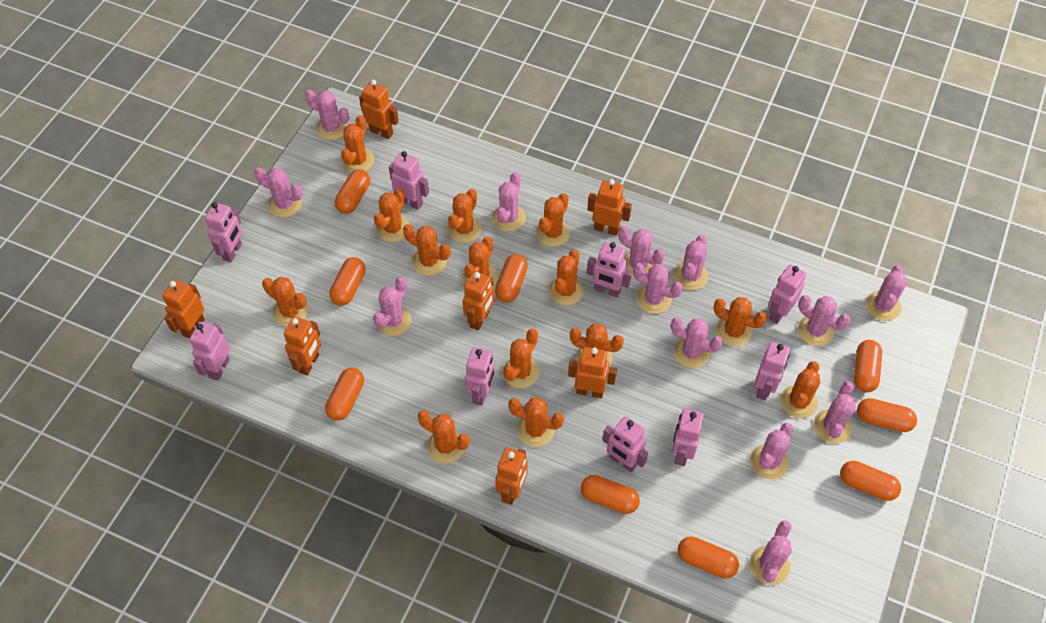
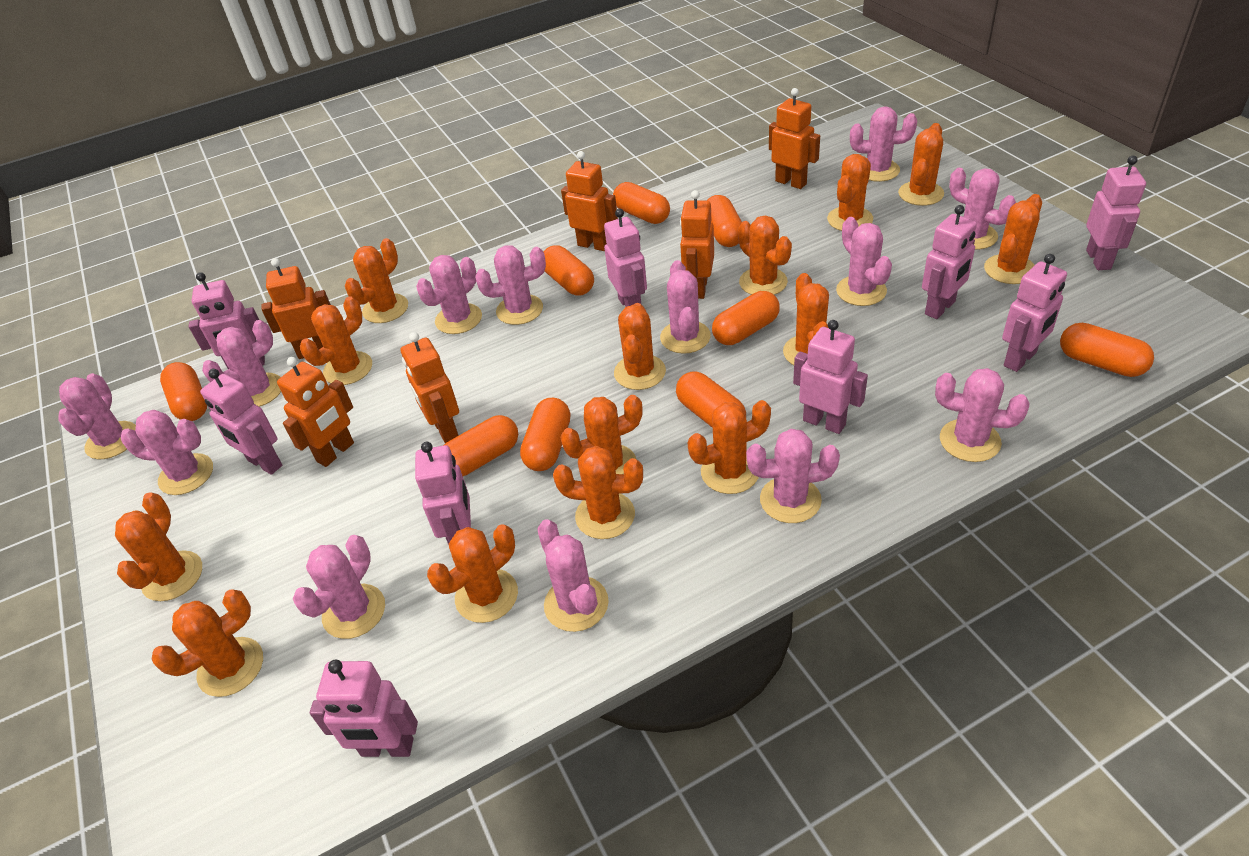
orange robot: [162,279,205,339] [284,316,321,375] [359,80,399,139] [463,271,494,330] [495,447,528,505] [568,347,617,398] [587,179,632,236] = 7 -> [261,258,331,359] [277,357,354,467] [400,332,459,443] [561,151,618,251] [680,190,714,299] [769,88,820,189] = 6

